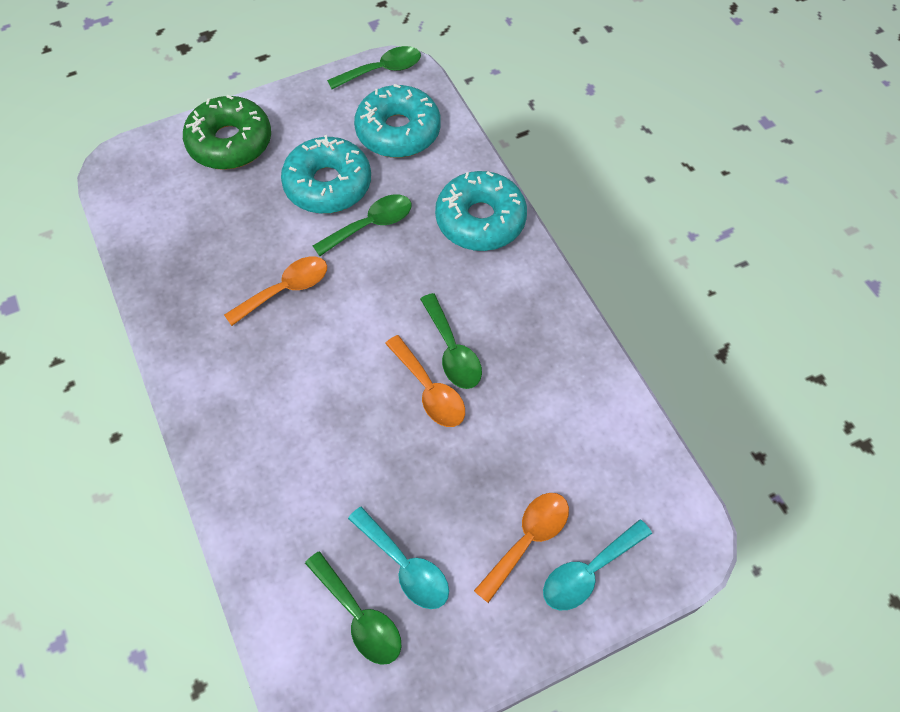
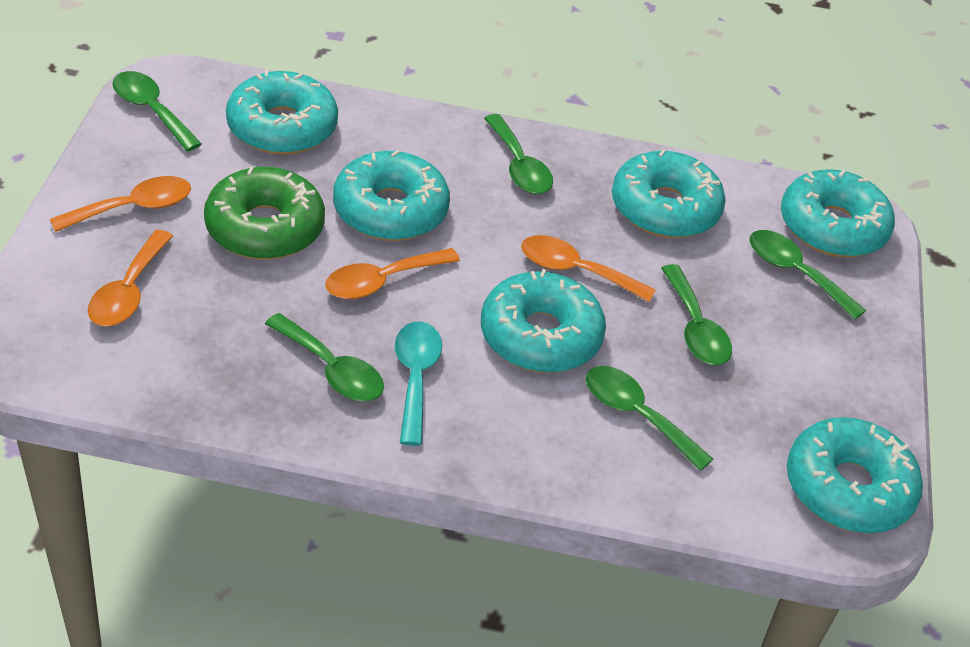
green spoon: [305,551,401,665] [313,194,412,256] [327,46,421,89] [420,293,482,389] = 4 -> [112,71,202,152] [265,313,384,401] [484,114,553,194] [586,366,713,471] [661,264,732,365] [749,230,866,320] = 6
orange spoon: [224,257,327,326] [385,335,465,427] [474,493,569,603] = 3 -> [50,176,191,232] [88,230,173,326] [325,248,460,299] [521,235,656,302] = 4
turquoise donut: [281,135,371,214] [354,84,441,158] [435,171,527,251] = 3 -> [226,70,338,155] [333,150,450,241] [481,269,606,373] [612,150,726,238] [781,169,895,257] [787,417,923,533] = 6
turquoise spoon: [348,506,449,609] [543,519,652,610] = 2 -> [395,321,442,446] = 1

